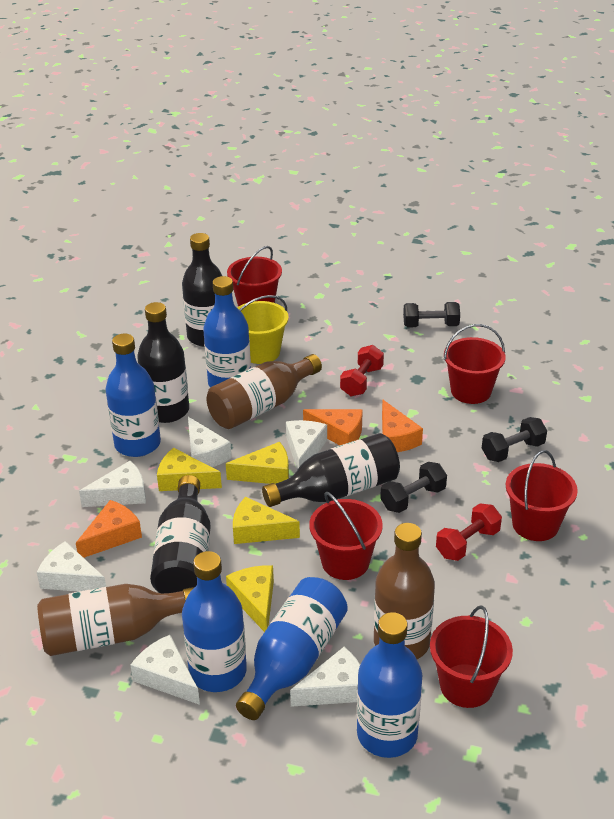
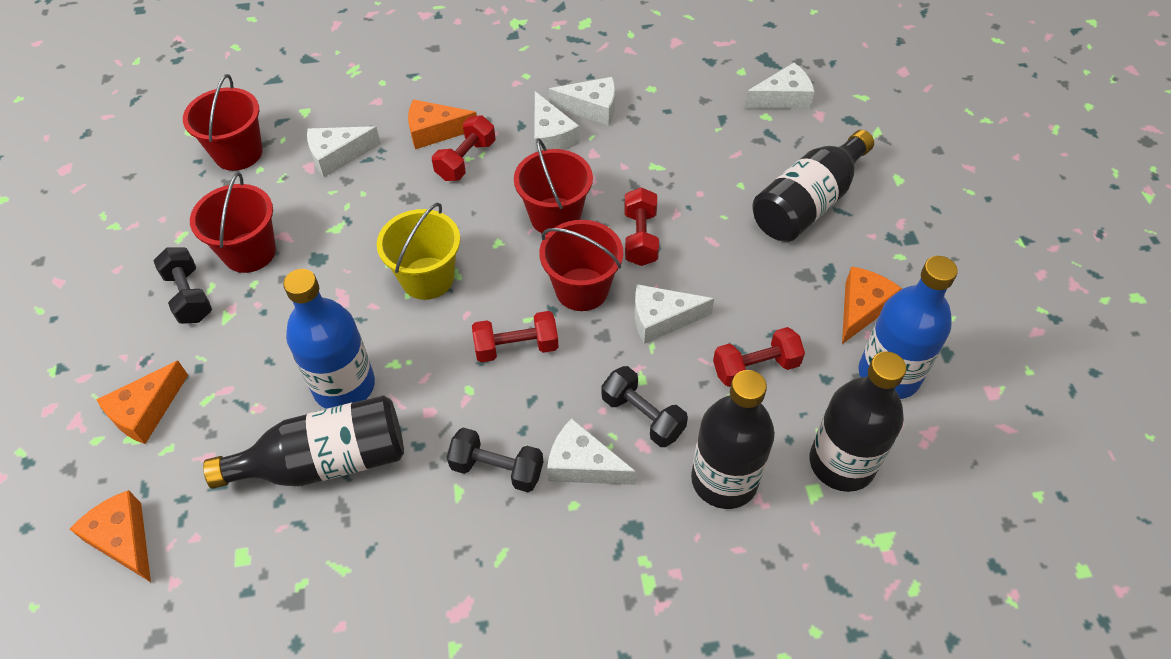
blue bottle: [105,333,161,457] [182,551,247,692] [203,276,251,387] [236,577,347,720] [357,612,422,758] = 5 -> [283,269,375,409] [859,256,958,399] = 2
brown bottle: [37,584,195,656] [206,354,322,429] [374,523,435,659] = 3 -> none = 0
orange cheese: [76,500,142,558] [303,409,363,445] [382,400,423,452] = 3 -> [70,490,151,582] [96,361,188,444] [408,99,477,149] [842,266,902,344] = 4
red bucket: [227,246,282,307] [309,491,383,580] [430,605,513,708] [444,324,506,404] [506,450,578,541] = 5 -> [183,74,263,171] [190,172,276,273] [514,138,593,235] [539,220,623,311] = 4
red dumbbell: [340,345,384,397] [436,503,502,561] = 2 -> [432,115,495,181] [472,311,559,362] [624,187,659,266] [713,327,805,387] = 4
yellow cheese: [157,447,222,491] [226,442,289,484] [226,565,274,632] [233,497,300,544] = 4 -> none = 0

